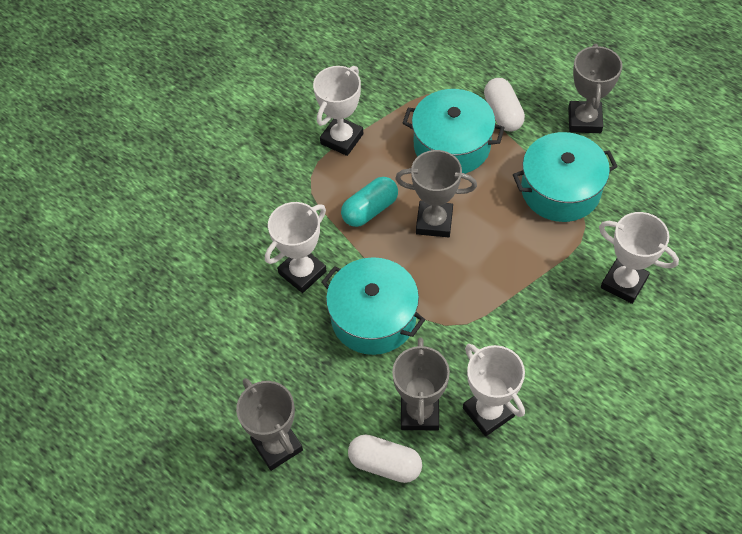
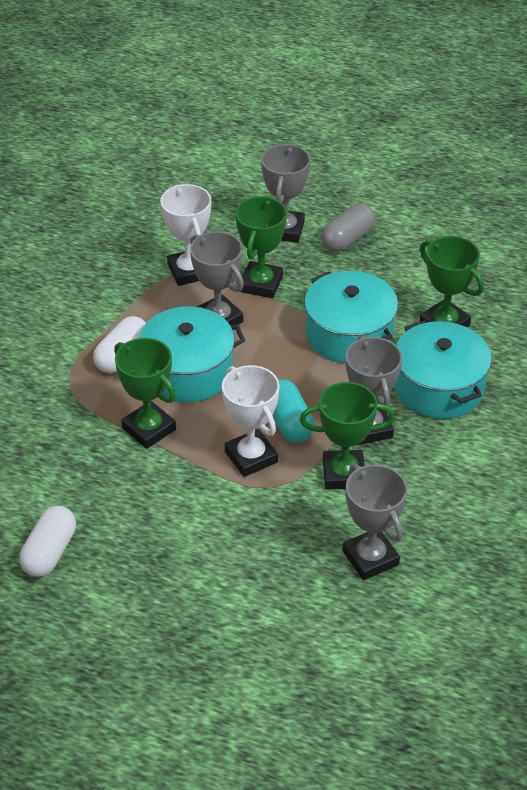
green trophy: none = 0 -> [114,338,176,449] [235,196,287,298] [300,382,395,489] [420,236,484,327] = 4
grey capsule: none = 0 -> [321,204,375,252] = 1
white trophy: [265,202,326,293] [313,66,363,156] [463,344,525,436] [599,212,679,304] = 4 -> [160,184,211,286] [222,365,280,477] = 2

